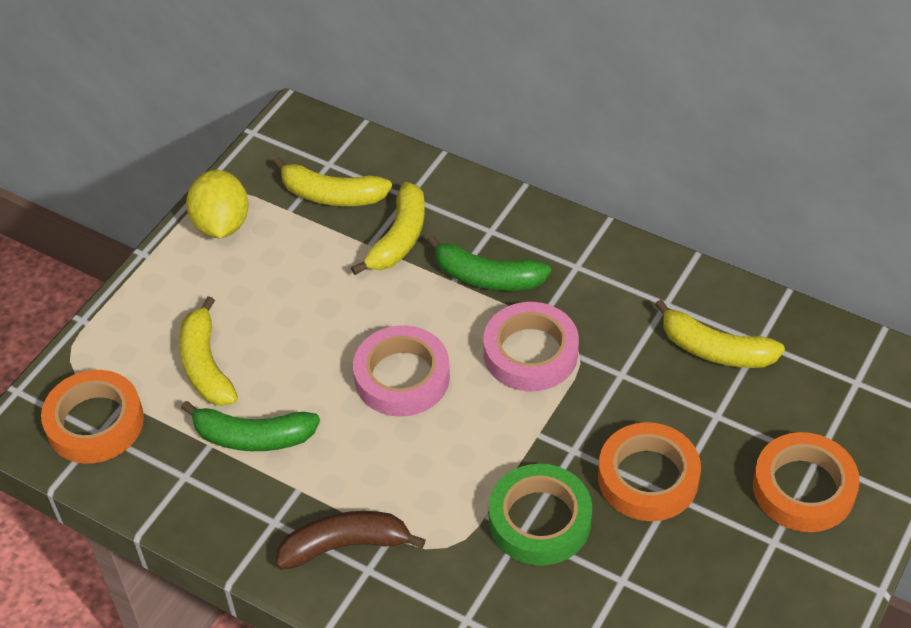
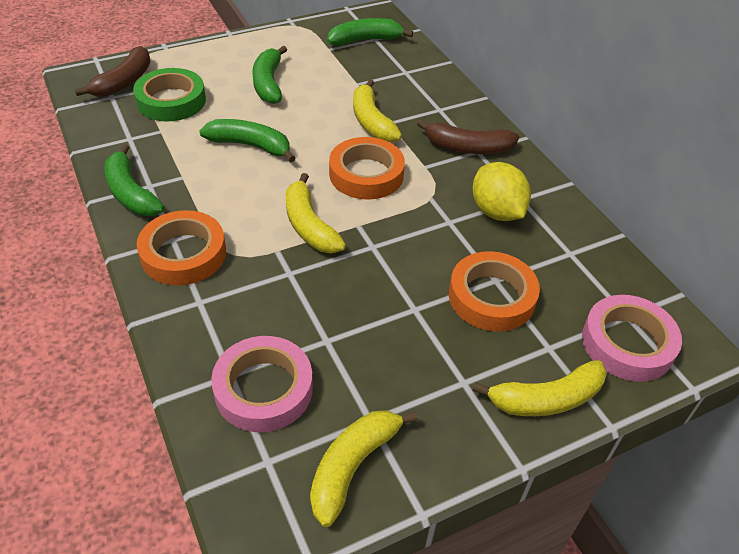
brown banana: [275,511,426,570] = 1 -> [75,46,151,97] [417,119,519,154] = 2
green banana: [181,401,320,451] [426,235,551,291] = 2 -> [105,144,165,216] [199,119,295,162] [252,46,287,104] [327,18,413,46] = 4

